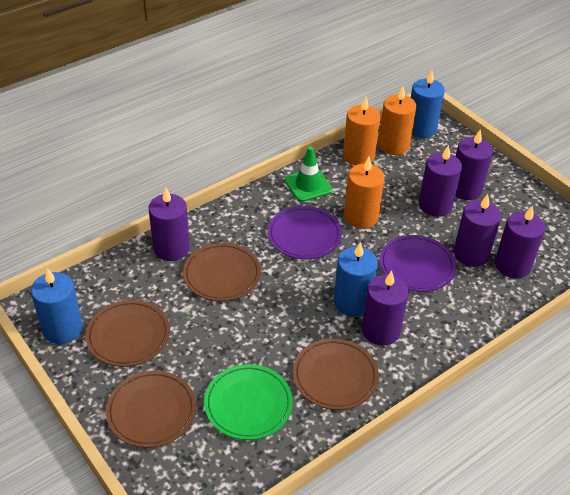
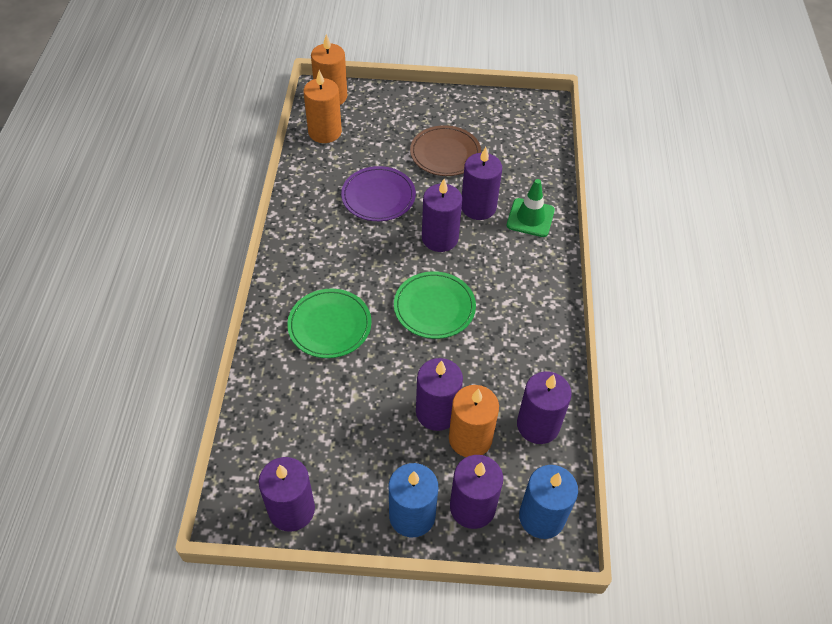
blue candle: [31,268,83,344] [334,242,378,316] [411,70,445,138] = 3 -> [389,463,438,537] [519,465,578,539] = 2
brown plate: [86,300,170,367] [106,371,196,448] [183,243,261,301] [293,338,379,410] = 4 -> [410,125,481,176] = 1
green plate: [204,364,293,440] = 1 -> [287,289,372,358] [394,271,476,339] = 2
purple plate: [268,206,342,259] [380,235,456,292] = 2 -> [341,166,416,221] = 1

